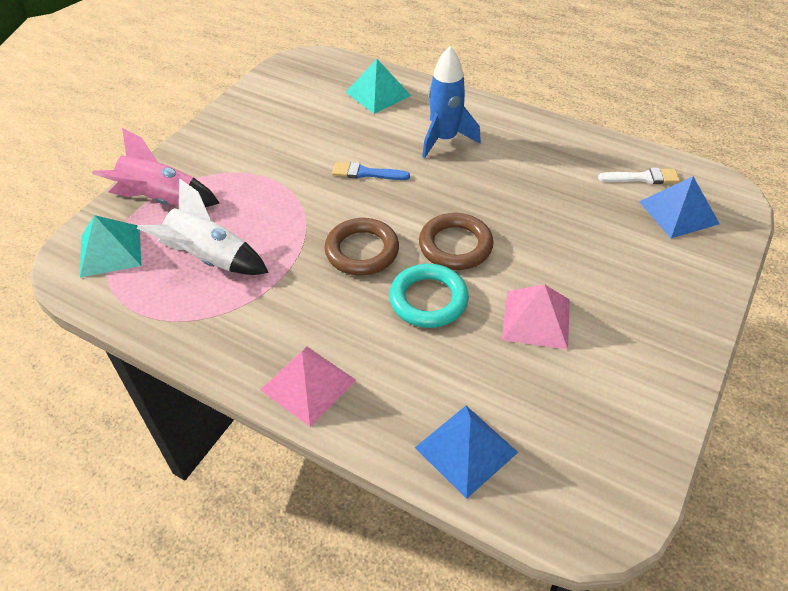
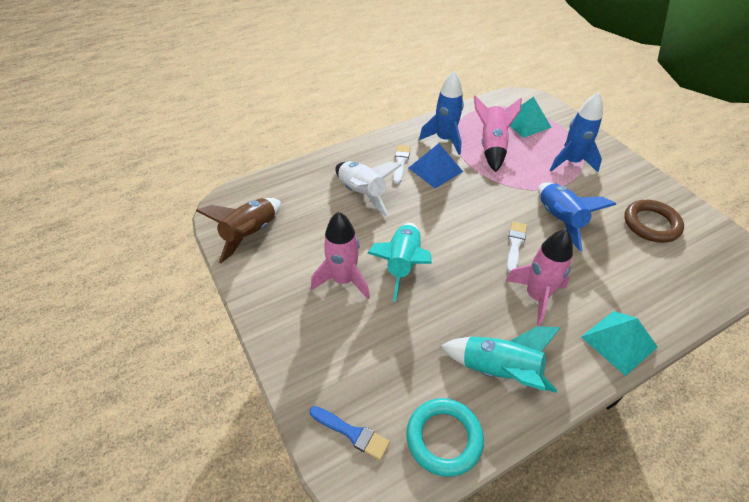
blue pyramid: [415,406,518,499] [639,176,720,238] = 2 -> [409,143,463,188] = 1
blue rocket: [422,46,481,158] = 1 -> [419,71,464,155] [538,182,616,251] [550,92,603,172] = 3
brown ring: [324,218,399,275] [419,213,493,270] = 2 -> [624,200,684,243] = 1
brown rocket: none = 0 -> [196,198,280,263] = 1
pink pyramid: [261,347,356,427] [502,284,570,349] = 2 -> none = 0
pink rocket: [92,128,219,207] = 1 -> [311,211,370,299] [474,96,522,172] [505,229,573,326] = 3
turquoise rocket: none = 0 -> [367,223,432,302] [441,326,561,393] = 2
white brush: [598,168,680,184] = 1 -> [393,145,411,184] [507,222,527,273] = 2

